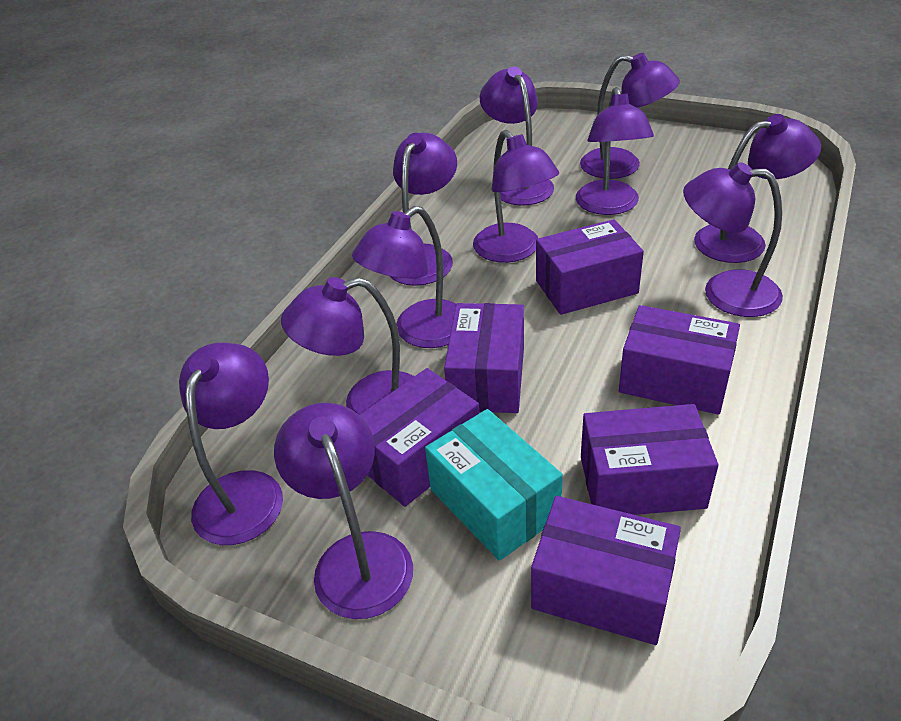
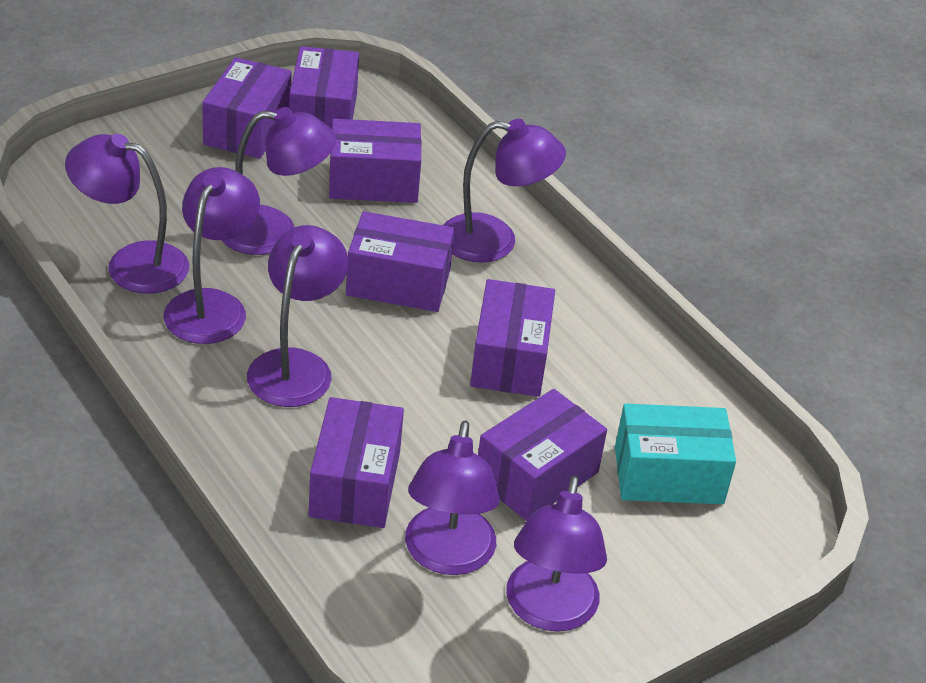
purple box: [360,368,479,507] [444,303,524,413] [531,496,681,645] [536,219,644,315] [581,404,718,515] [619,305,740,415] = 6 -> [202,57,292,159] [289,46,359,129] [309,397,404,528] [329,119,422,203] [346,211,455,312] [470,279,555,397] [478,389,607,521] = 7
purple lamp: [179,343,283,545] [274,403,413,619] [281,277,414,415] [352,206,456,348] [390,133,457,286] [473,130,559,263] [480,66,554,205] [576,87,654,215] [580,53,680,179] [683,162,783,317] [694,114,821,263] = 11 -> [65,134,189,294] [164,167,260,344] [221,107,336,255] [247,225,348,407] [405,420,500,575] [444,119,566,262] [506,476,607,632] = 7

